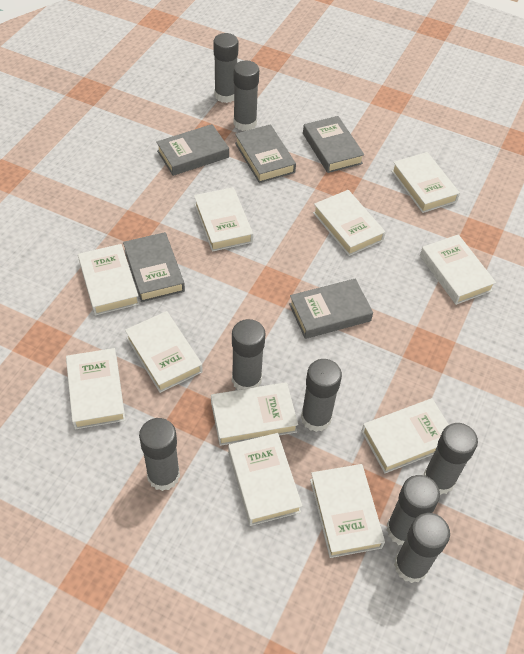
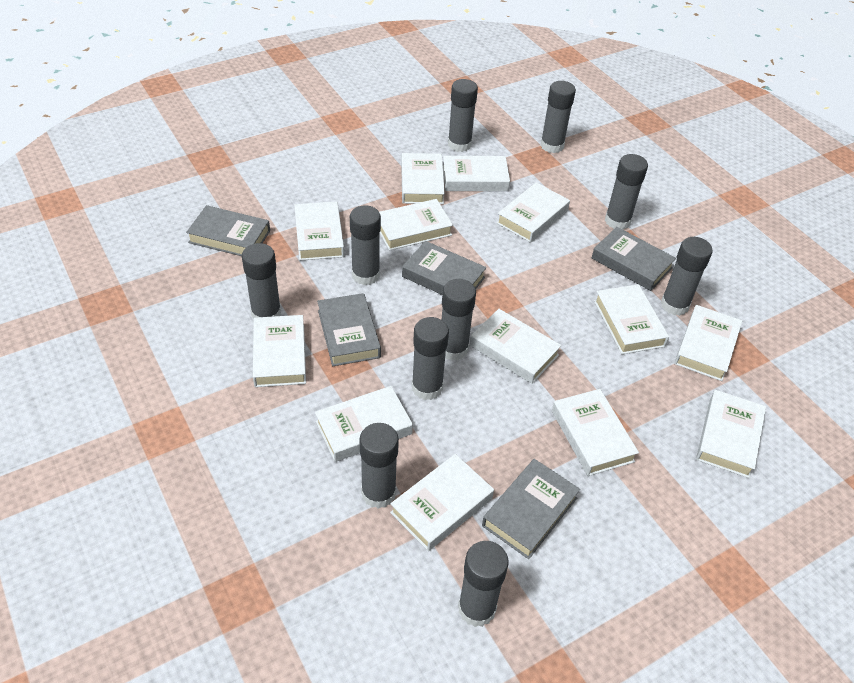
grey glue stick: [139,418,180,491] [213,33,239,103] [232,319,266,390] [233,61,259,131] [301,359,342,432] [386,475,440,545] [394,513,450,583] [424,423,478,495] = 8 -> [242,243,281,318] [350,205,381,285] [359,423,399,509] [412,317,449,400] [442,279,476,361] [448,79,478,152] [458,541,509,627] [540,81,576,153] [605,154,648,230] [661,237,713,316] = 10
white book: [66,348,125,429] [78,244,140,315] [125,311,203,393] [194,187,253,252] [211,382,298,446] [228,433,302,526] [310,464,385,558] [313,190,385,256] [361,398,449,473] [391,152,460,213] [420,234,496,305] = 11 -> [253,315,306,387] [294,201,344,261] [315,386,413,462] [379,199,453,251] [390,454,494,551] [401,153,445,204] [443,156,510,191] [470,309,561,384] [497,182,570,242] [552,389,639,476] [594,284,669,354] [674,305,742,381] [696,390,766,478] = 13

